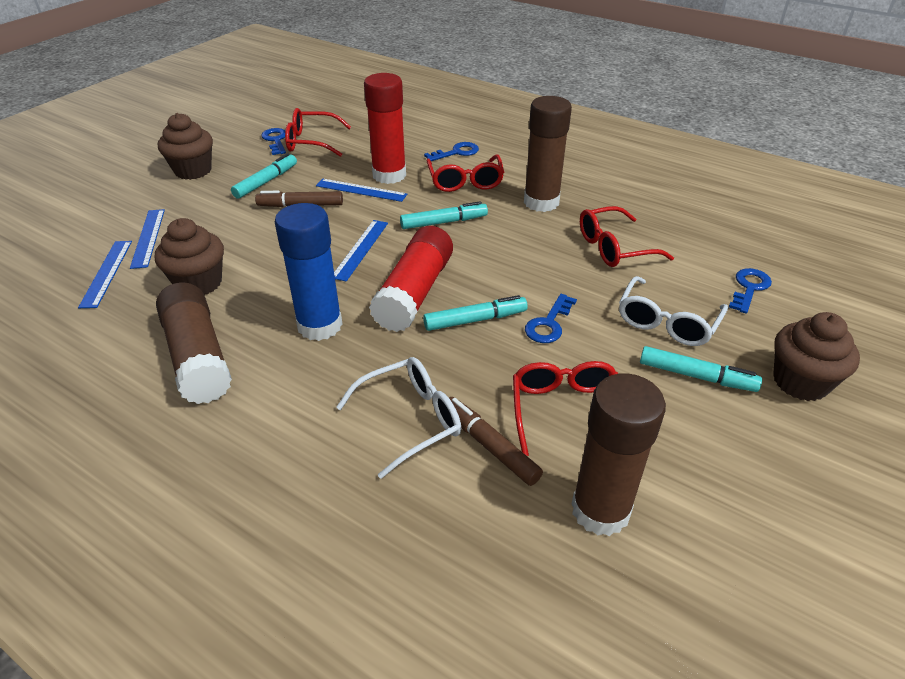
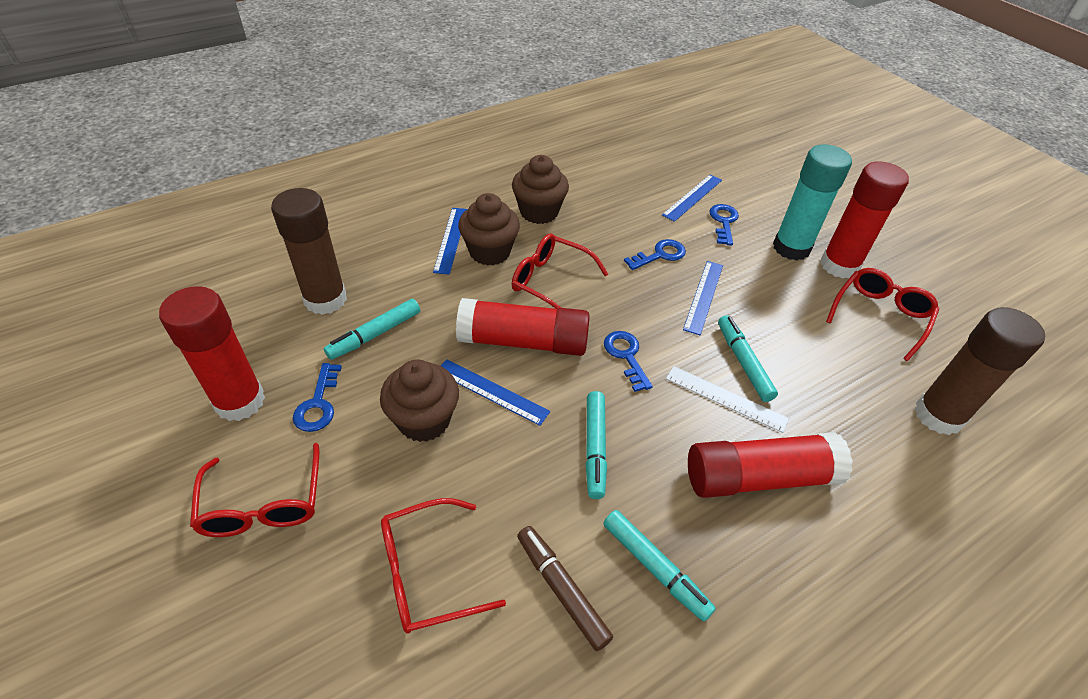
blue glue stick: [275,203,343,341] = 1 -> none = 0
brown glue stick: [156,282,232,404] [524,96,572,212] [572,373,666,536] = 3 -> [271,188,347,315] [915,307,1045,435] = 2
brown marker: [255,191,343,207] [449,397,543,486] = 2 -> [517,526,613,651] = 1
red glue stick: [364,73,406,184] [369,226,453,332] = 2 -> [159,286,265,421] [456,298,590,356] [688,432,853,498] [820,161,909,279] = 4
turquoise glue stick: none = 0 -> [773,144,852,261] = 1
white glasses: [336,357,461,479] [619,276,728,346] = 2 -> none = 0
white ruler: none = 0 -> [666,366,789,433] = 1

